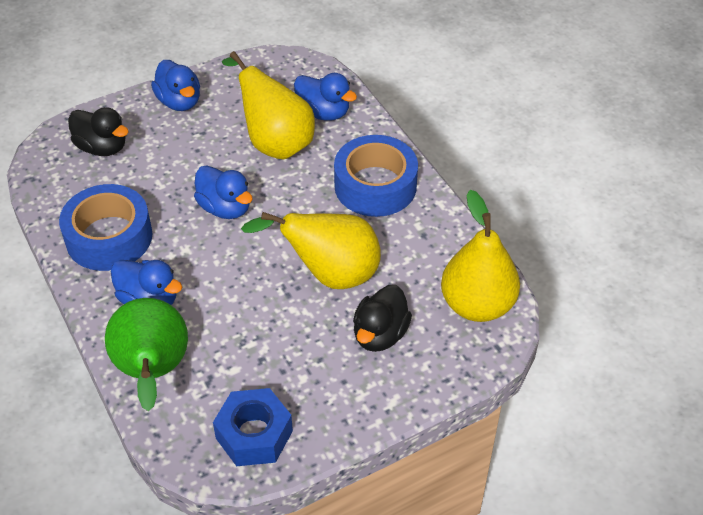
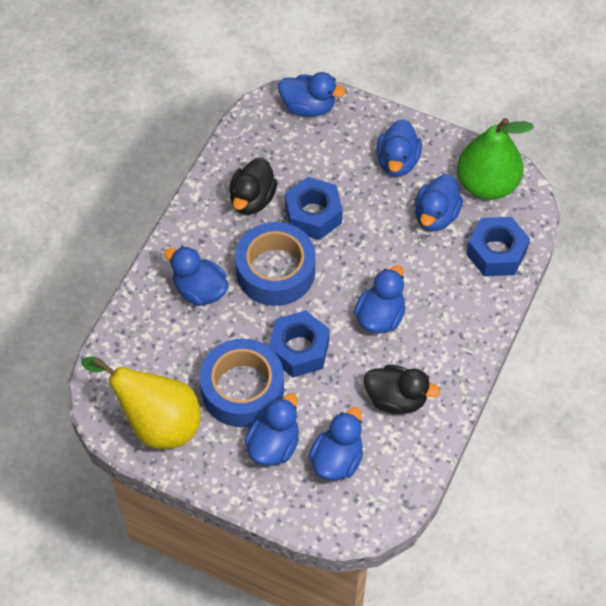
blue duck: [111,260,182,305] [151,60,200,111] [194,165,253,219] [294,73,357,121] = 4 -> [164,246,228,306] [245,393,299,466] [278,72,346,117] [309,407,363,481] [354,265,405,334] [376,119,422,177] [414,174,463,231] = 7
blue nut: [213,388,293,466] = 1 -> [269,310,330,377] [285,177,343,240] [466,217,530,276] = 3
yellow pear: [222,51,315,160] [241,212,381,289] [441,190,520,322] = 3 -> [81,357,201,449] = 1

